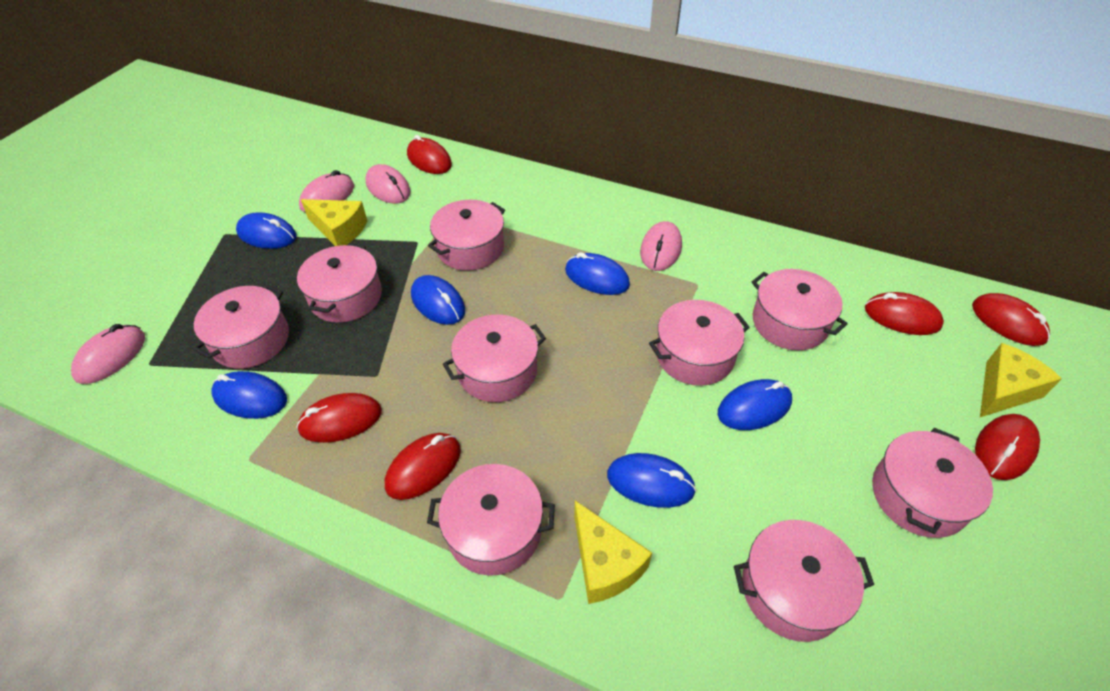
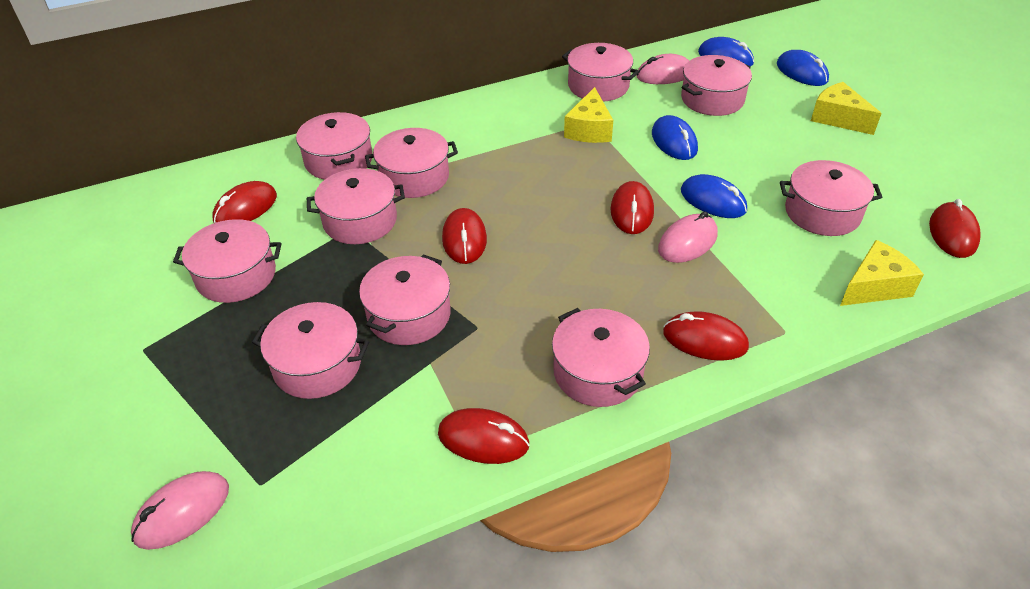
blue mouse: [211,371,287,419] [236,212,297,249] [411,275,465,325] [565,252,630,295] [607,453,696,508] [718,379,792,430] = 6 -> [652,115,698,160] [681,174,747,218] [698,37,754,66] [777,50,829,86] = 4
pink mouse: [71,324,145,384] [299,170,354,212] [365,164,411,204] [640,221,682,271] = 4 -> [131,471,229,550] [636,54,689,84] [658,212,718,263] = 3
pink pot: [193,285,289,369] [297,243,382,323] [427,464,555,576] [428,200,505,271] [443,315,546,402] [649,300,750,386] [734,520,874,642] [752,269,848,350] [872,428,993,538] = 9 -> [173,219,281,303] [252,302,369,399] [296,112,373,180] [307,168,405,244] [359,254,451,345] [365,128,458,198] [552,308,650,407] [562,43,639,101] [681,55,752,116] [780,160,882,236] = 10

